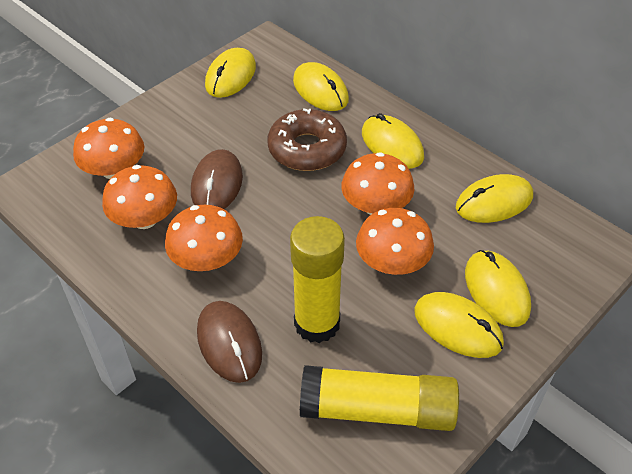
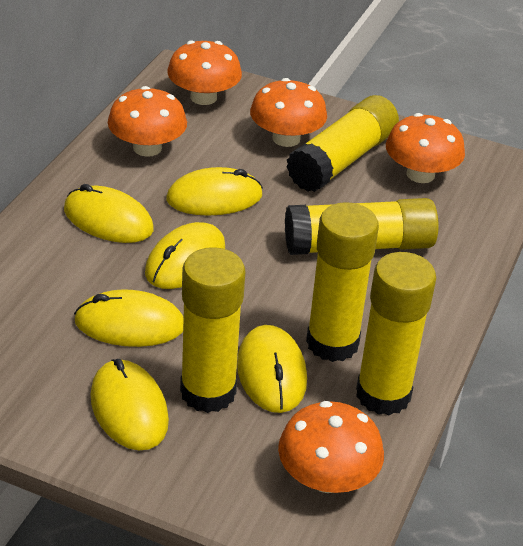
brown donut: [267,108,347,171] = 1 -> none = 0
brown mouse: [191,149,243,209] [197,301,262,383] = 2 -> none = 0
yellow glue stick: [290,216,345,343] [300,365,459,431] = 2 -> [180,247,246,413] [285,198,439,255] [286,95,399,192] [306,202,379,362] [356,252,436,416] = 5

